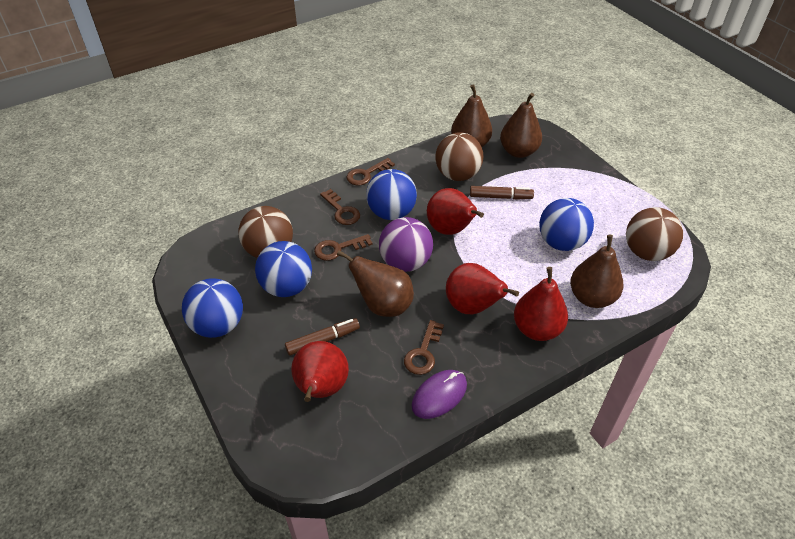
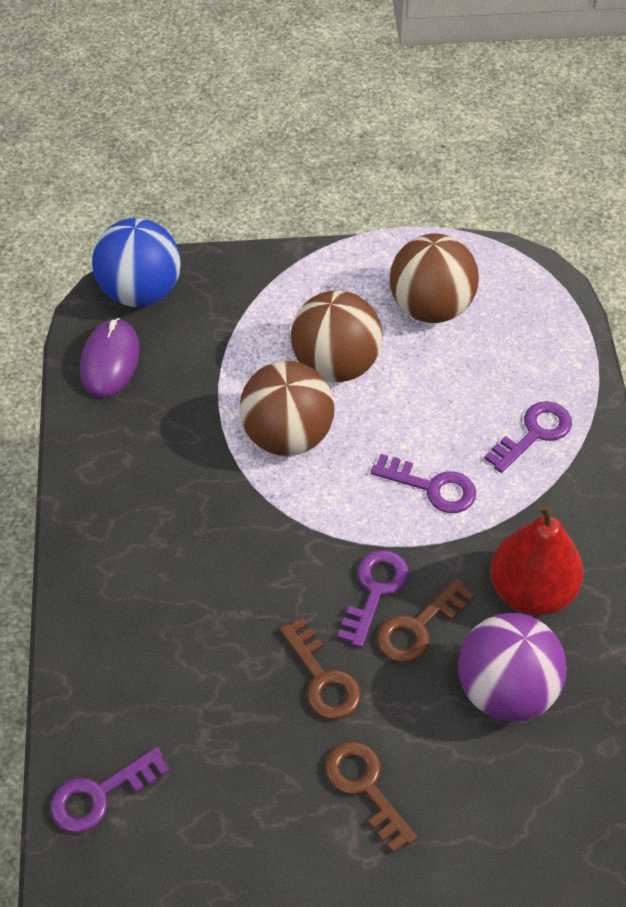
blue ball: [182,278,243,338] [255,241,312,297] [366,169,417,220] [539,198,594,251] = 4 -> [92,218,181,307] = 1
brown key: [314,234,373,261] [320,189,360,225] [346,158,395,185] [404,320,444,375] = 4 -> [280,618,361,720] [325,741,417,853] [377,579,475,663] = 3
brown marker: [285,318,360,356] [470,186,534,200] = 2 -> none = 0
brown pear: [337,250,414,317] [451,84,492,147] [500,93,542,158] [570,235,623,308] = 4 -> none = 0
purple key: none = 0 -> [50,747,170,833] [338,550,409,648] [371,454,476,513] [484,401,572,473] = 4
red pear: [291,341,349,402] [427,188,484,235] [446,263,519,314] [514,267,568,341] = 4 -> [490,503,584,616] = 1

